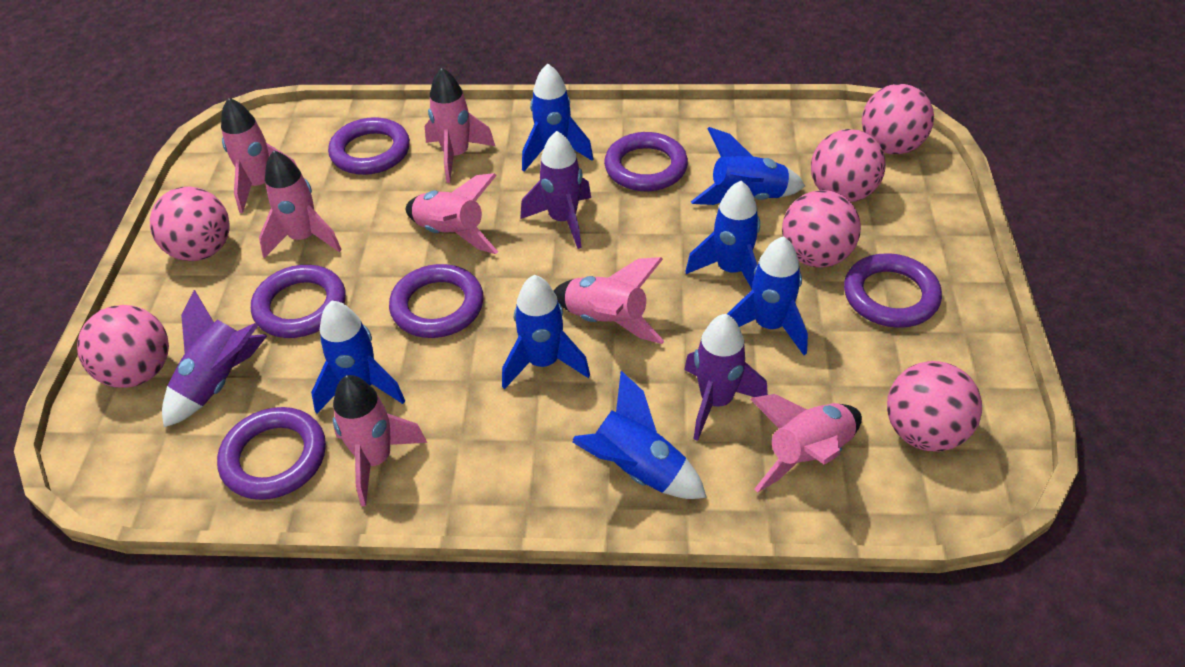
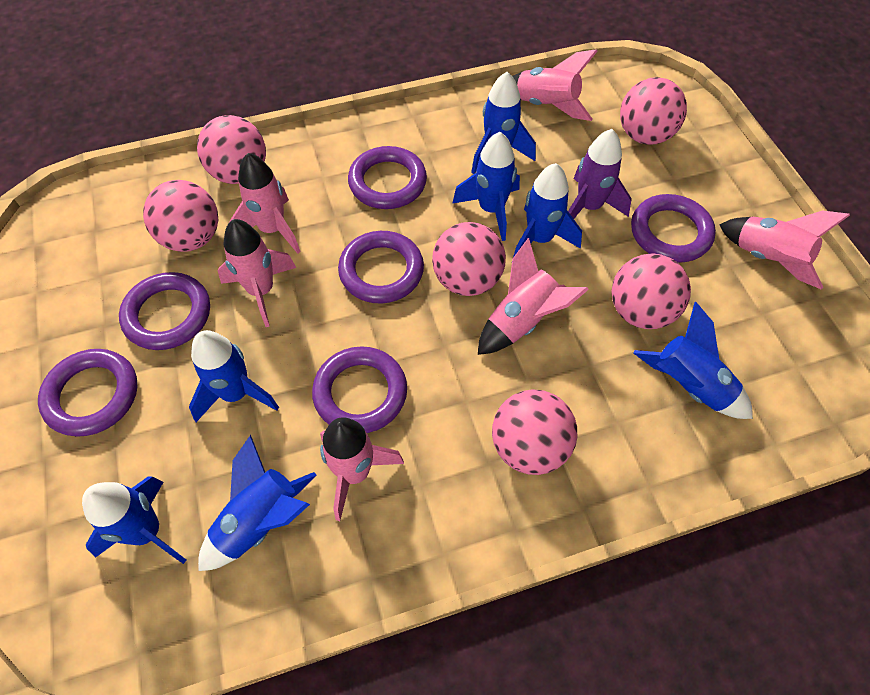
pink rocket: [221,97,297,213] [259,150,342,258] [333,375,427,506] [406,173,498,254] [425,67,495,183] [554,257,664,344] [750,394,862,492] = 7 -> [217,219,296,327] [229,153,301,254] [320,417,404,521] [478,238,589,355] [512,49,597,121] [719,210,850,290] = 6
purple rocket: [162,290,267,427] [520,131,591,249] [684,314,768,441] = 3 -> [568,129,632,219] = 1

